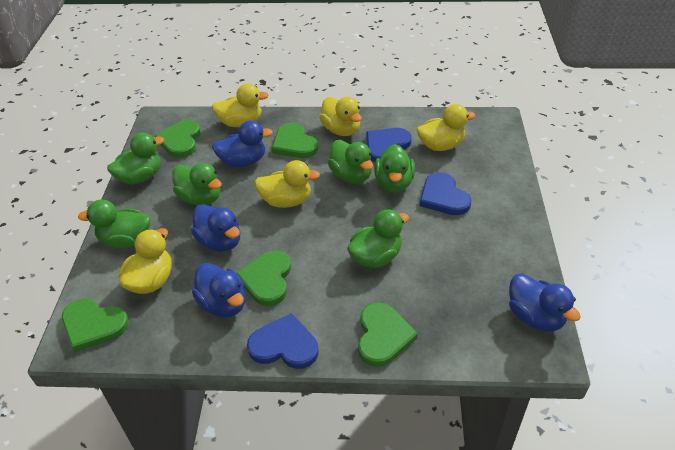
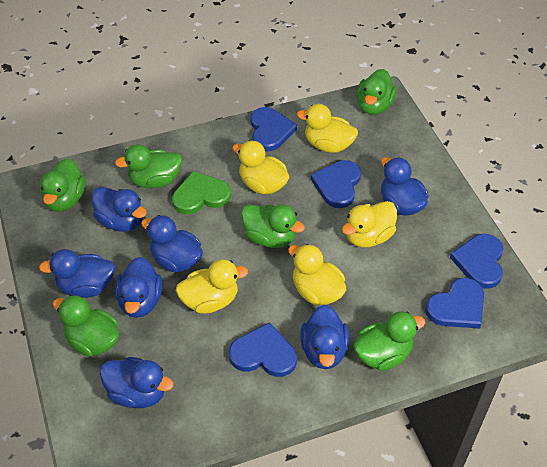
blue duck: [191,204,240,252] [192,263,245,317] [212,121,273,167] [509,274,581,331] = 4 -> [39,249,115,298] [92,187,147,232] [100,357,173,408] [115,257,162,318] [141,215,203,272] [300,305,349,369] [381,157,428,216] = 7
blue heart: [247,313,318,369] [366,128,411,162] [420,172,471,215] = 3 -> [229,322,297,377] [251,107,297,151] [311,160,361,208] [425,278,484,329] [450,234,504,288] = 5
green heart: [62,298,129,352] [155,120,201,158] [236,250,291,306] [272,123,318,158] [358,303,418,367] = 5 -> [172,171,231,214] = 1

